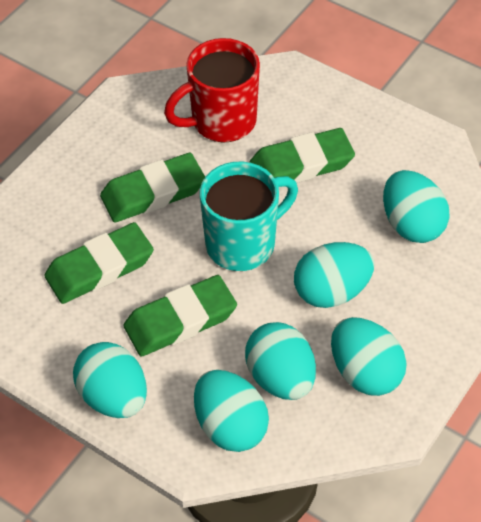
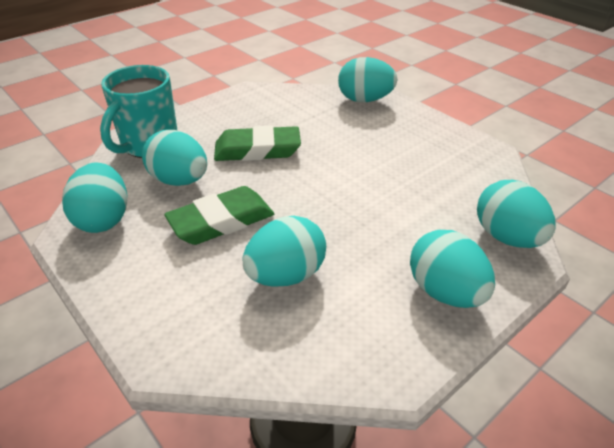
green eraser: [44,222,154,304] [100,153,205,223] [124,275,237,357] [249,128,355,183] = 4 -> [164,186,274,245] [214,126,301,161] = 2
red mug: [164,38,260,142] = 1 -> none = 0

